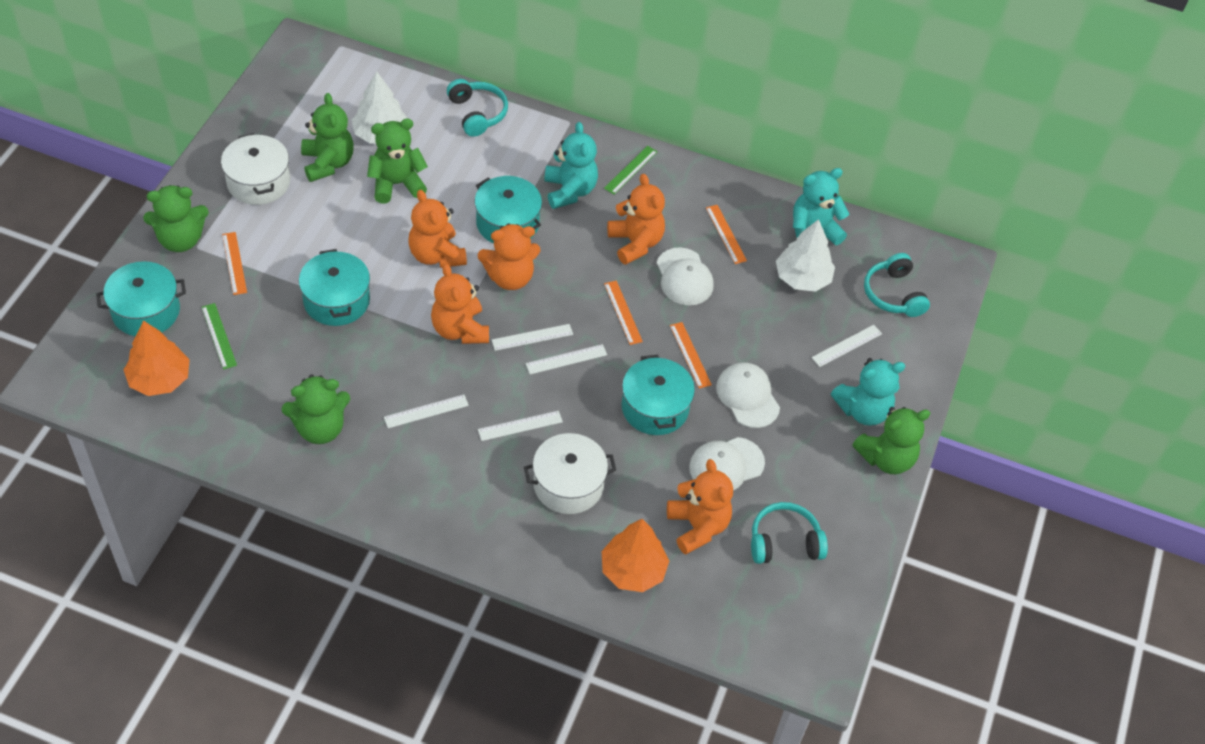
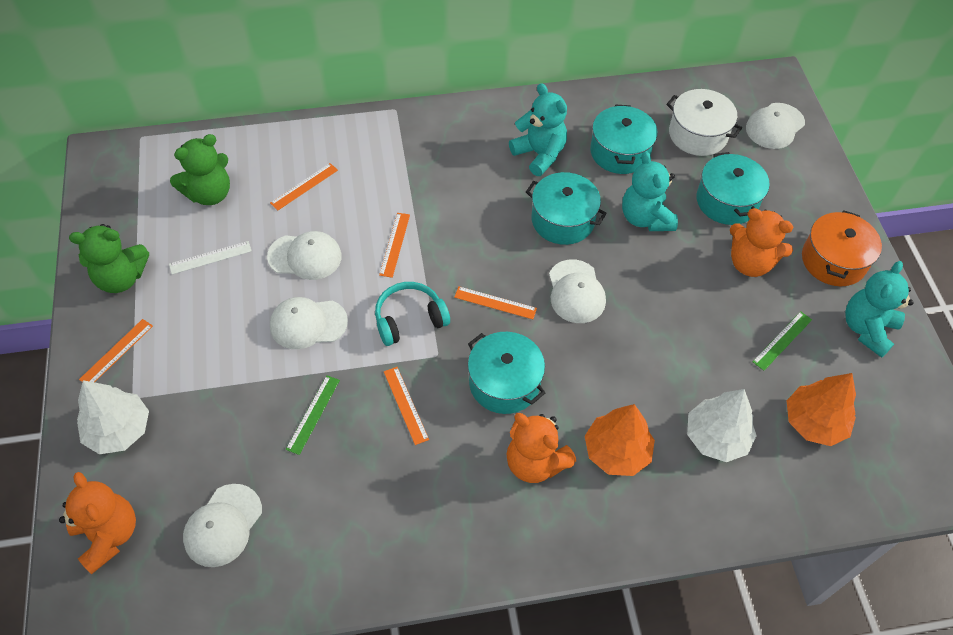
green teddy bear: [143,185,209,252] [281,374,350,444] [301,93,354,182] [367,119,428,204] [852,407,930,474] = 5 -> [69,224,149,293] [170,134,230,205] = 2
orange pot: none = 0 -> [802,210,882,286] = 1
orange ruler: [222,232,247,295] [604,281,643,345] [670,322,712,389] [706,205,747,264] = 4 -> [79,319,153,382] [270,163,338,210] [379,213,410,278] [384,367,429,445] [454,287,537,319] = 5
orange teddy bear: [408,190,467,268] [431,264,489,344] [478,224,540,290] [607,174,665,265] [667,459,733,555] = 5 -> [59,472,136,574] [506,413,576,483] [730,208,793,277] = 3
turquoise headphones: [447,79,508,137] [751,502,828,564] [864,253,930,317] = 3 -> [375,282,450,346] = 1
white cap: [657,247,714,305] [689,437,765,490] [716,362,780,428] = 3 -> [183,484,262,567] [267,231,342,280] [270,297,348,349] [549,259,606,323] [746,103,805,149] = 5
white pot: [221,133,290,205] [524,433,616,514] = 2 -> [667,89,742,156] = 1
white ruler: [384,395,469,428] [478,411,563,441] [492,324,573,351] [526,344,607,374] [812,325,882,367] = 5 -> [169,241,252,274] = 1

